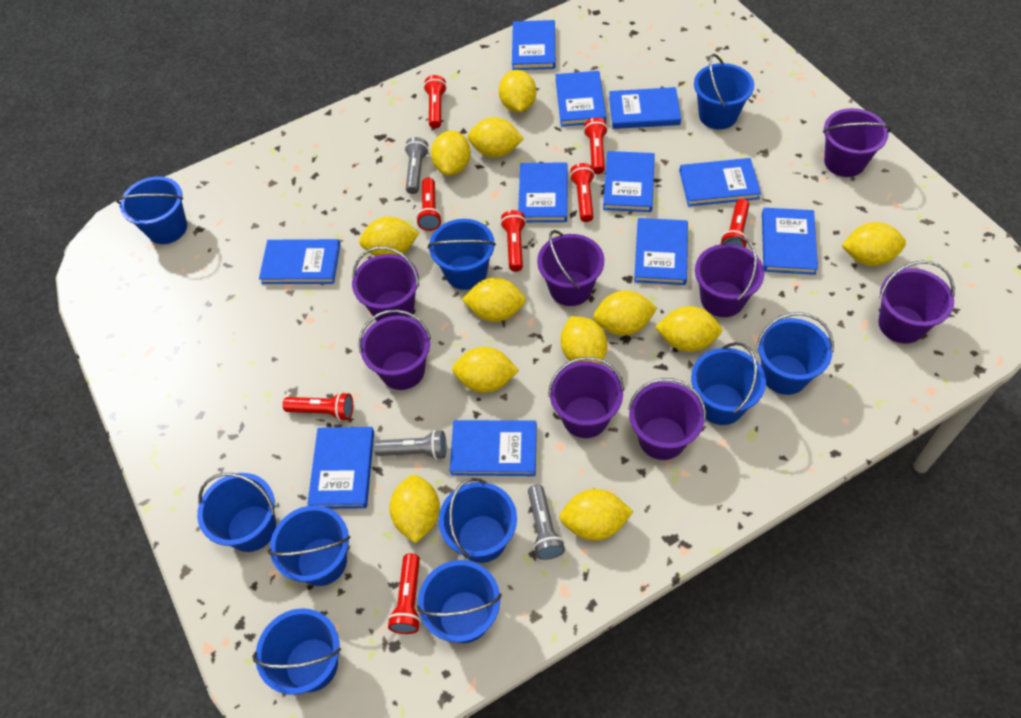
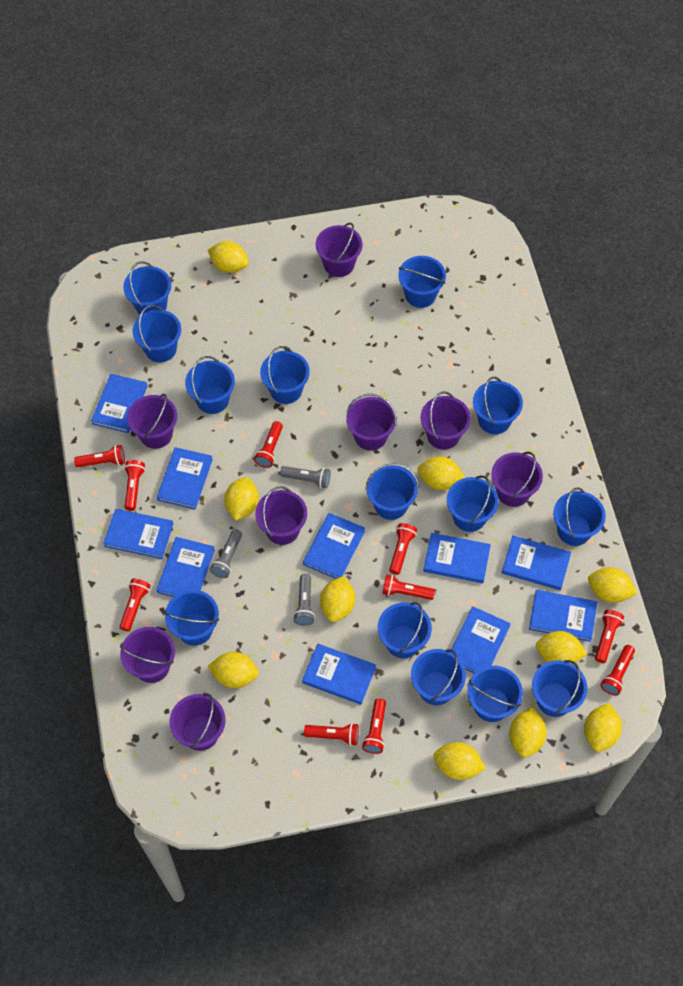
blue book: [259,239,340,284] [307,427,374,509] [450,420,537,476] [512,20,555,70] [518,162,567,222] [556,71,606,127] [603,151,655,212] [609,87,681,129] [634,218,688,285] [679,158,761,206] [762,208,818,275] = 11 -> [91,374,147,433] [103,509,173,559] [156,537,215,597] [157,447,213,509] [302,644,376,705] [303,513,365,579] [423,533,491,583] [451,606,511,674] [502,535,571,590] [529,590,597,642] = 10
blue bucket: [116,176,187,244] [197,473,276,552] [252,608,341,695] [268,505,350,586] [417,560,502,643] [428,219,496,290] [438,478,517,563] [691,342,766,425] [694,54,754,129] [757,312,834,395] = 10 -> [123,261,171,314] [133,305,181,362] [164,590,219,646] [185,356,235,414] [260,346,310,404] [365,463,419,520] [378,602,432,658] [398,256,446,308] [411,649,466,705] [447,476,498,532] [468,666,523,722] [473,377,523,434] [532,660,588,717] [553,487,606,546] = 14
red flashlight: [283,392,353,421] [388,553,421,634] [416,178,442,231] [424,75,447,129] [500,210,526,272] [570,163,595,222] [584,118,608,174] [721,199,749,248] = 8 -> [74,445,125,468] [119,579,151,632] [124,460,145,511] [254,421,283,468] [304,723,359,746] [362,699,386,754] [382,574,435,600] [389,523,417,575] [595,610,624,663] [600,645,635,695] = 10
yellow lemon: [359,217,419,256] [389,475,440,544] [431,131,471,175] [452,347,519,393] [462,278,526,322] [467,117,524,158] [499,70,536,112] [559,489,633,541] [561,316,607,364] [593,290,657,335] [655,306,722,352] [841,222,906,266] = 12 -> [207,652,259,688] [208,241,249,273] [224,477,259,521] [320,576,355,622] [418,456,465,490] [434,742,486,780] [509,707,547,758] [536,631,587,664] [584,703,622,752] [588,567,637,603] = 10

